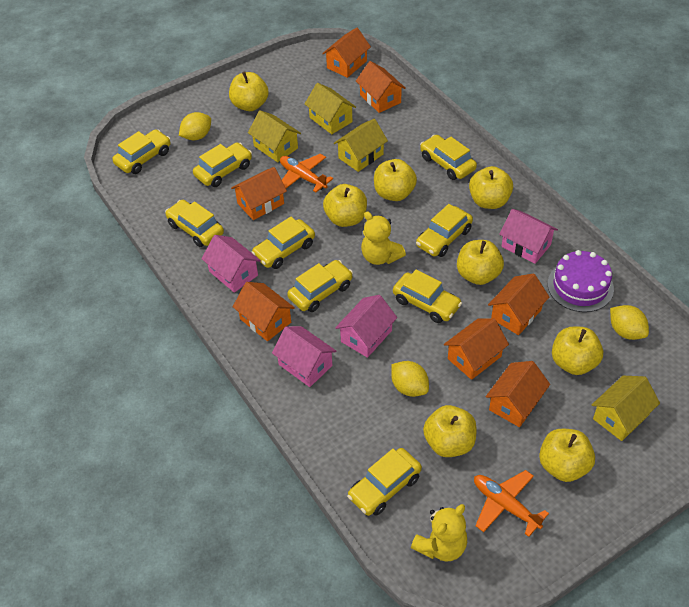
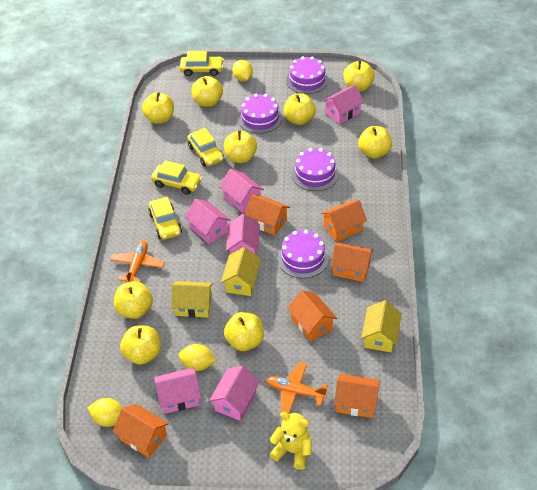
orange house: [231,167,287,220] [233,282,295,341] [322,27,371,78] [356,61,406,113] [444,318,509,380] [486,361,550,427] [488,273,549,335] = 7 -> [113,404,169,458] [245,194,290,235] [287,290,337,342] [321,200,367,242] [331,242,374,282] [334,374,380,418] = 6
pink house: [201,235,261,293] [272,326,337,387] [335,295,397,358] [499,209,558,264] = 4 -> [154,368,201,414] [185,199,230,244] [209,366,260,421] [219,169,264,213] [226,214,260,255] [323,85,364,124] = 6
purple cake: [548,250,614,312] = 1 -> [238,94,283,134] [277,230,329,278] [286,56,329,94] [292,148,339,191] = 4
yellow apple: [229,71,269,111] [323,184,367,227] [374,159,417,201] [423,405,477,457] [457,240,504,285] [469,166,513,209] [539,429,595,482] [552,326,603,375] = 8 -> [114,281,153,319] [120,325,161,365] [142,92,174,124] [192,76,223,107] [224,130,257,163] [224,312,264,351] [283,93,316,125] [343,60,375,91] [358,126,392,159] = 9
yellow car: [112,129,170,174] [165,200,224,247] [193,142,252,187] [251,217,315,269] [287,260,353,312] [347,448,422,516] [393,269,462,323] [416,204,473,257] [420,135,477,180] = 9 -> [148,197,182,240] [151,161,202,195] [180,51,224,76] [187,128,224,167] = 4
yellow house: [248,110,301,162] [305,83,356,134] [334,119,388,172] [592,376,660,441] = 4 -> [171,281,213,318] [221,247,261,296] [361,300,402,352] = 3
yellow teddy bear: [361,211,406,265] [411,504,467,562] = 2 -> [269,412,312,470] = 1

